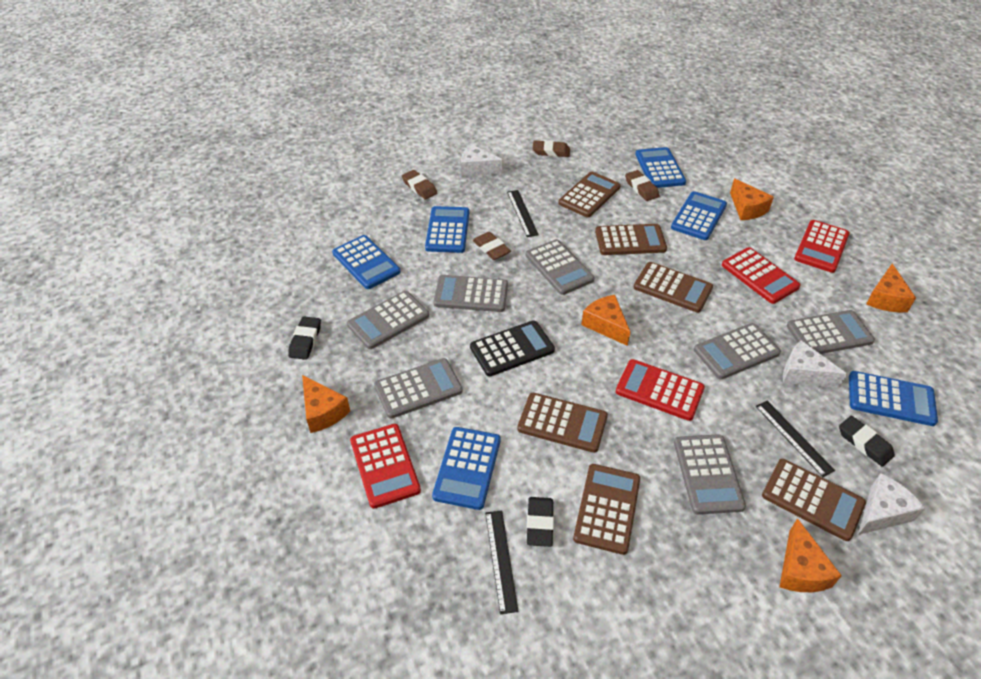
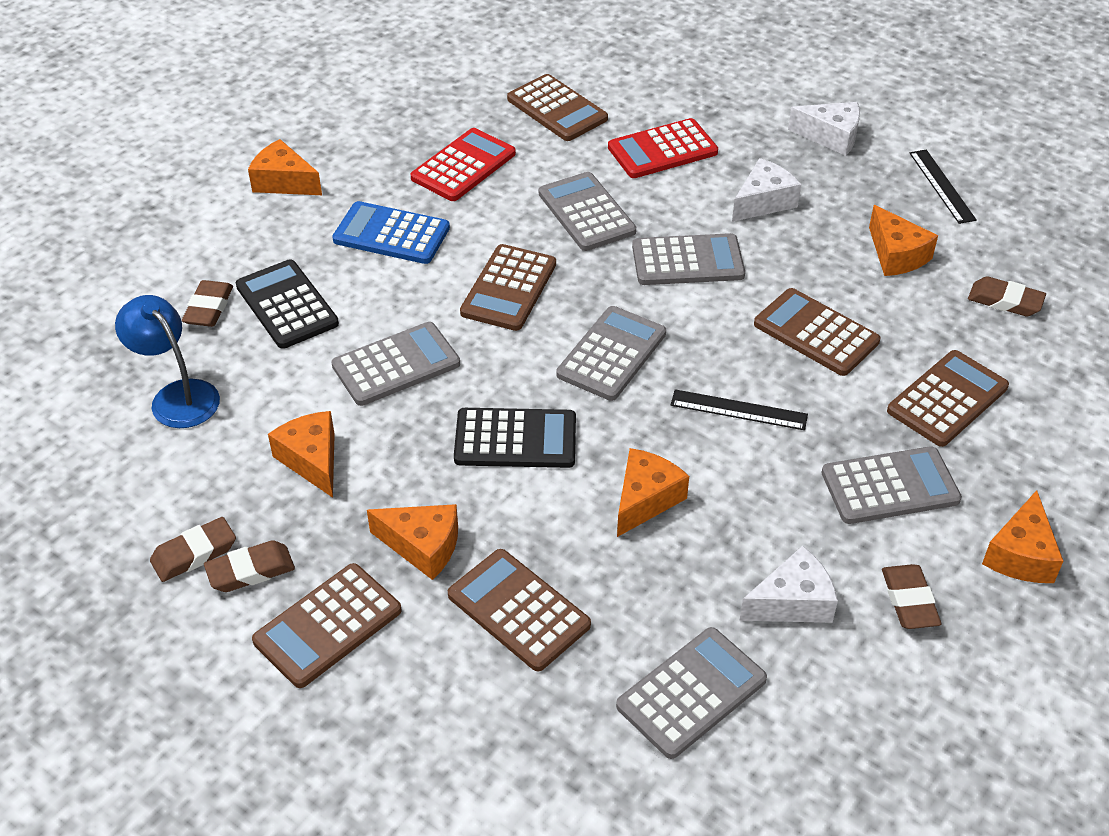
black calculator: [470,320,555,376] = 1 -> [236,259,339,349] [454,408,576,468] = 2
black eraser: [288,316,321,360] [527,497,554,547] [839,416,895,467] = 3 -> none = 0
black ruler: [485,511,519,614] [507,190,539,237] [755,401,835,477] = 3 -> [671,389,808,430] [909,150,977,224] = 2
blue calculator: [332,235,401,289] [425,206,469,253] [432,427,501,510] [635,147,686,188] [671,191,727,240] [849,371,938,426] = 6 -> [332,201,450,264] = 1
blue lamp: none = 0 -> [115,295,220,428] = 1
brown eraser: [402,170,437,199] [473,232,511,260] [532,140,570,157] [625,170,659,201] = 4 -> [150,517,236,582] [182,280,233,327] [204,540,295,592] [882,564,941,629] [968,276,1046,316] = 5
grey calculator: [347,291,429,349] [374,358,463,419] [433,275,508,312] [526,239,595,295] [674,434,746,515] [694,323,781,379] [787,310,875,354] = 7 -> [332,322,460,406] [539,172,636,251] [556,306,666,401] [616,627,767,759] [632,233,745,285] [821,446,962,524] = 6
orange cheese: [302,375,350,433] [581,295,630,346] [730,179,774,220] [779,518,842,592] [866,263,916,312] = 5 -> [248,139,322,195] [268,411,335,498] [367,504,458,580] [617,448,689,537] [869,205,938,276] [982,490,1063,583] = 6
red calculator: [350,424,421,509] [616,359,705,421] [722,247,801,304] [794,220,850,273] = 4 -> [411,128,516,201] [608,118,718,178] = 2

